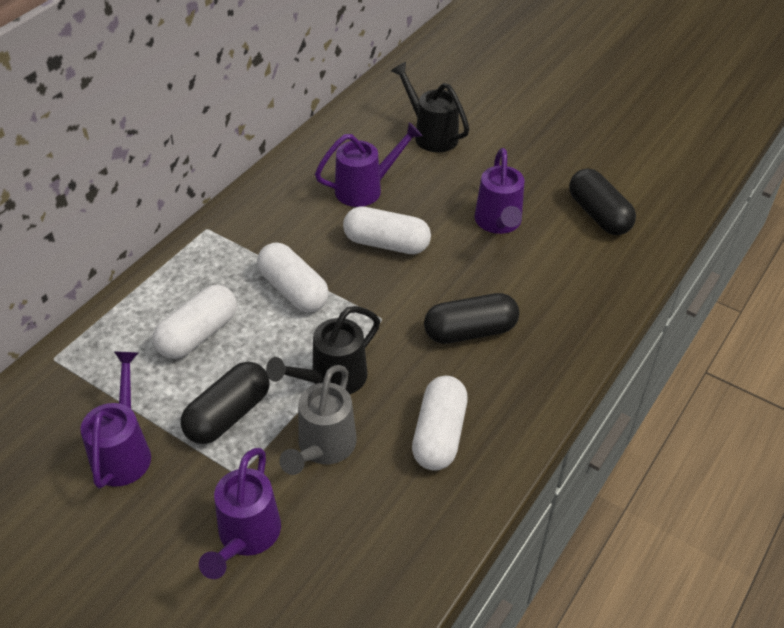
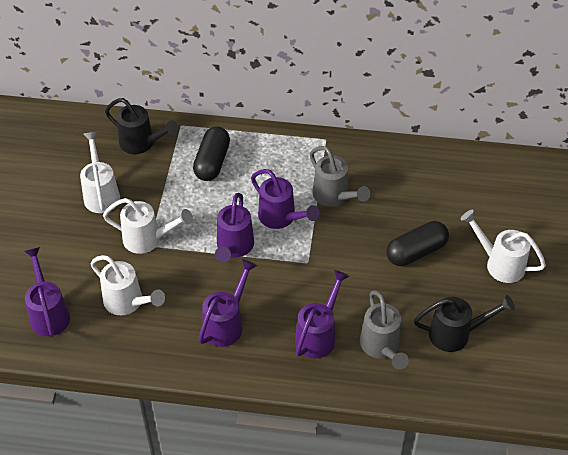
black capsule: [181,362,269,444] [424,293,519,344] [569,168,636,235] = 3 -> [193,126,230,181] [386,221,449,266] = 2
grey watering can: [279,365,357,475] = 1 -> [310,146,370,206] [360,290,409,370] = 2
purple watering can: [80,351,151,488] [199,448,281,579] [315,122,422,207] [475,148,524,234] = 4 -> [24,247,70,336] [198,259,257,347] [215,193,254,262] [251,169,320,229] [295,270,349,359] = 5
white capsule: [153,285,237,359] [257,242,329,313] [343,206,431,254] [412,376,468,471] = 4 -> none = 0
white watering can: none = 0 -> [80,132,120,213] [91,255,165,315] [103,198,193,254] [460,210,546,283] = 4

